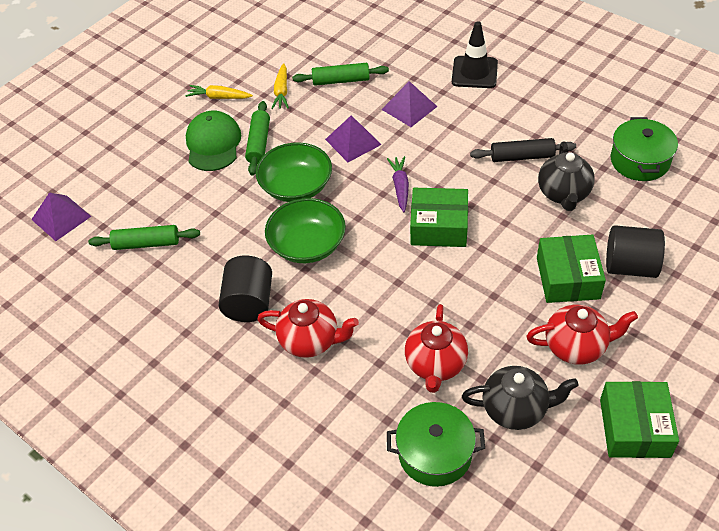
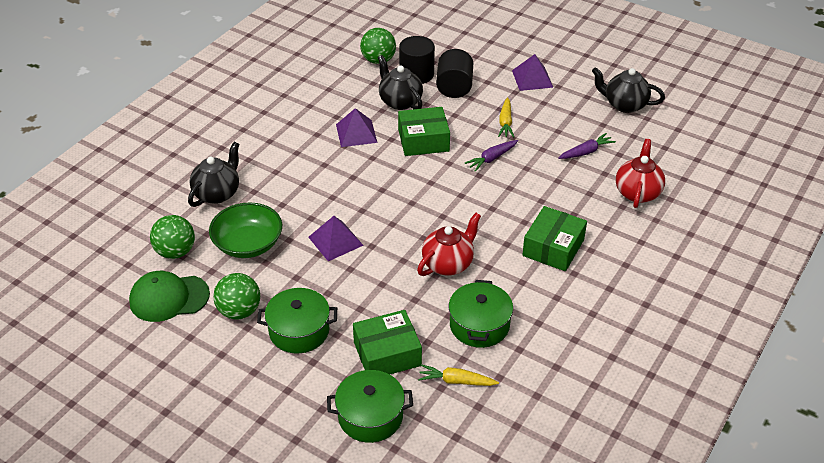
black rolling pin: [470,138,576,162] = 1 -> none = 0
black teapot: [462,366,578,430] [538,142,595,211] = 2 -> [188,142,239,207] [378,55,423,110] [592,67,665,113] = 3
black traffic cone: [452,21,498,88] = 1 -> none = 0
green ball: none = 0 -> [150,215,195,259] [213,273,260,320] [360,28,396,64] = 3
green bowl: [256,142,332,202] [265,198,346,263] = 2 -> [209,203,282,258] = 1
green pot: [387,402,485,487] [611,117,678,181] = 2 -> [257,288,337,354] [327,370,413,443] [449,280,513,348] = 3
green rolling pin: [88,225,200,250] [245,101,270,175] [292,63,389,86] = 3 -> none = 0
purple carrot: [387,156,409,212] = 1 -> [465,140,518,172] [558,133,616,159] = 2
red teapot: [257,299,359,358] [405,304,468,393] [526,305,638,365] = 3 -> [417,213,481,276] [616,139,665,208] = 2

